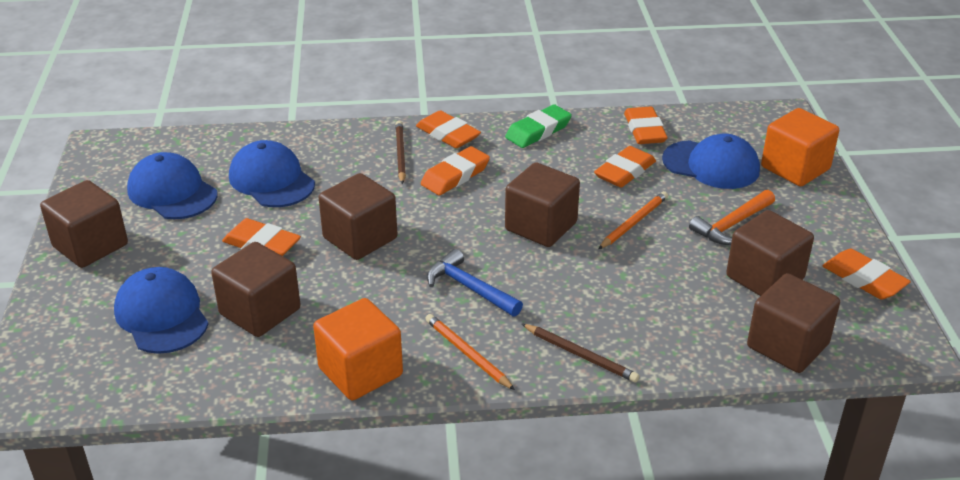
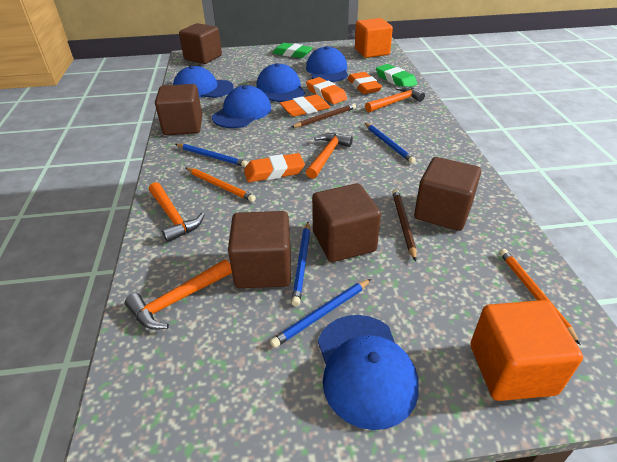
blue cap: [114,267,209,354] [127,152,217,219] [229,140,315,207] [662,134,760,189] = 4 -> [173,66,233,98] [212,85,271,128] [256,63,305,102] [306,46,348,82] [318,315,419,430] = 5
blue hammer: [427,249,523,317] = 1 -> none = 0
blue pencil: none = 0 -> [175,144,248,167] [270,279,371,348] [291,222,310,306] [365,123,416,163] = 4
brown cube: [40,180,128,268] [211,242,301,337] [319,173,398,260] [505,162,580,247] [726,210,814,296] [747,273,840,373] = 6 -> [155,84,202,135] [179,23,222,64] [228,211,291,288] [312,183,381,262] [414,157,481,231] = 5
green eraser: [505,105,572,148] = 1 -> [273,43,313,58] [376,64,417,87] = 2
orange eraser: [222,218,301,256] [416,110,481,148] [421,146,490,195] [594,146,656,187] [624,107,668,144] [822,249,911,300] = 6 -> [244,153,305,182] [280,95,331,117] [306,77,347,104] [347,72,382,94] = 4
orange hammer: [689,190,775,245] = 1 -> [125,259,232,330] [149,182,205,242] [306,133,353,179] [365,86,425,112] = 4

